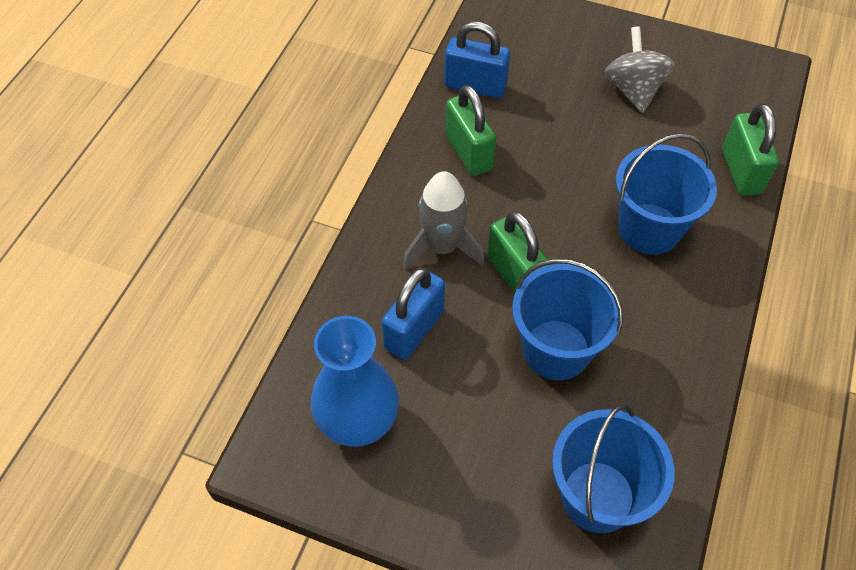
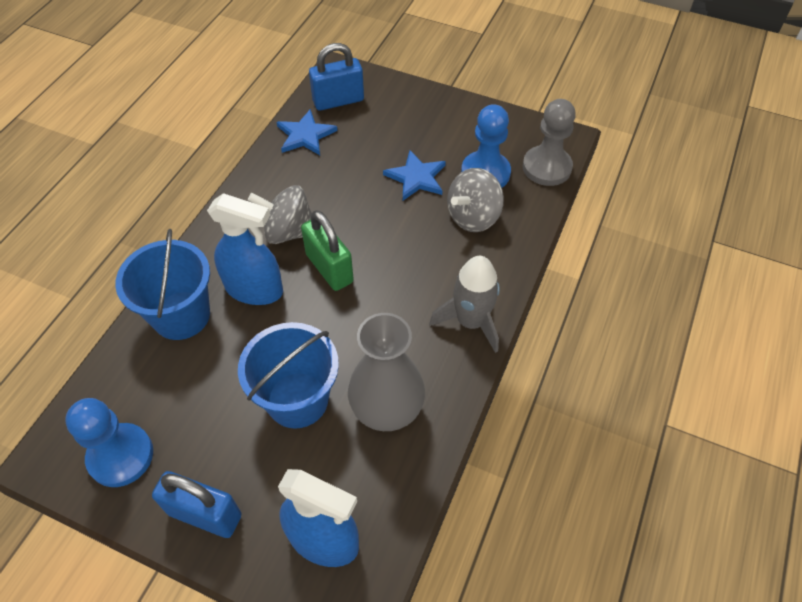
blue bucket: [512,259,623,380] [552,403,675,533] [616,133,717,255] = 3 -> [115,229,210,340] [238,322,339,429] = 2
blue pawn: none = 0 -> [65,398,153,487] [461,104,511,188] = 2
blue spray bottle: none = 0 -> [207,193,283,305] [278,469,359,567] = 2
blue star: none = 0 -> [277,109,337,155] [383,150,446,201] = 2
blue vase: [311,316,399,447] = 1 -> none = 0
green padlock: [446,85,496,176] [487,211,551,293] [722,103,779,196] = 3 -> [301,210,354,291] = 1
grey pawn: none = 0 -> [523,99,576,186] = 1
grey spinning top: [604,26,674,113] = 1 -> [248,185,312,244] [447,168,504,232] = 2
grey vase: none = 0 -> [348,313,425,431] = 1

